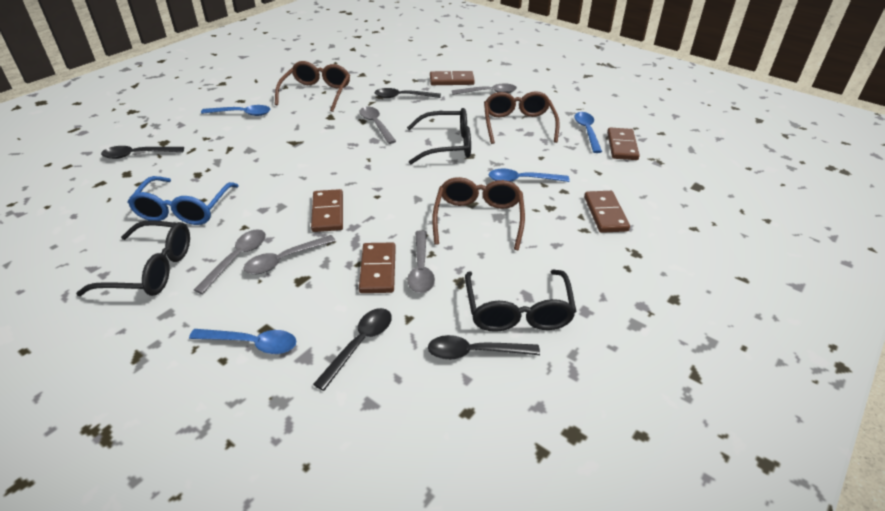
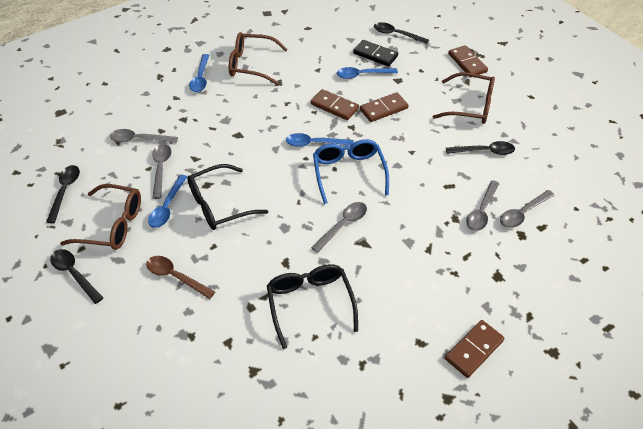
black domino: none = 0 -> [353,40,398,67] = 1
black glasses: [76,220,190,296] [407,108,471,164] [465,270,576,332] = 3 -> [187,164,268,230] [267,264,358,349] = 2
brown domino: [311,189,343,232] [359,243,396,293] [430,71,475,85] [584,191,630,233] [607,128,640,160] = 5 -> [311,89,359,120] [360,92,408,122] [445,320,505,378] [448,45,488,77] = 4
brown spoon: none = 0 -> [146,256,215,299] = 1

